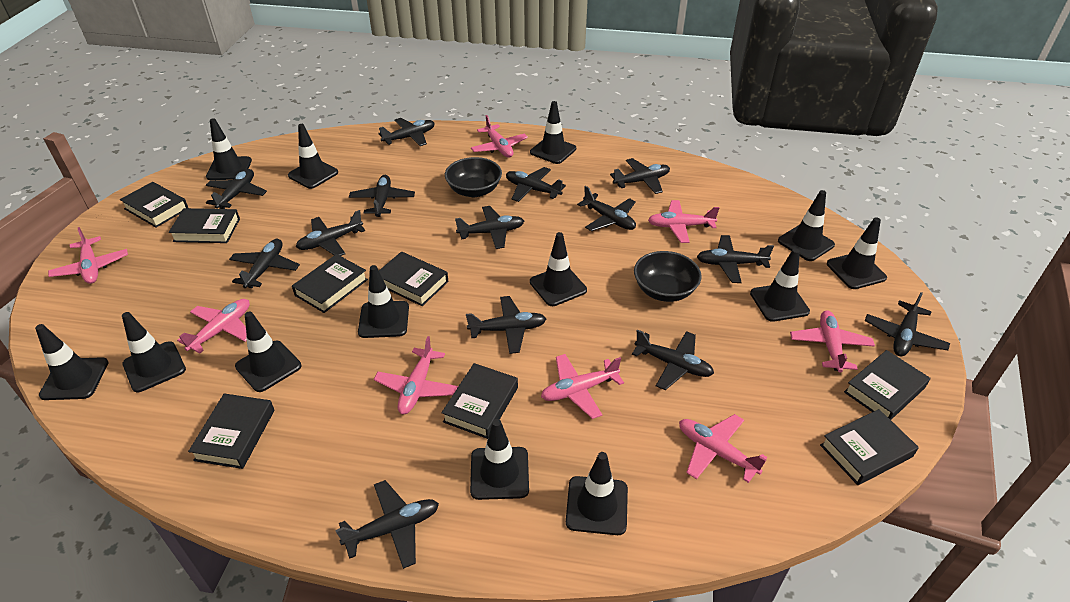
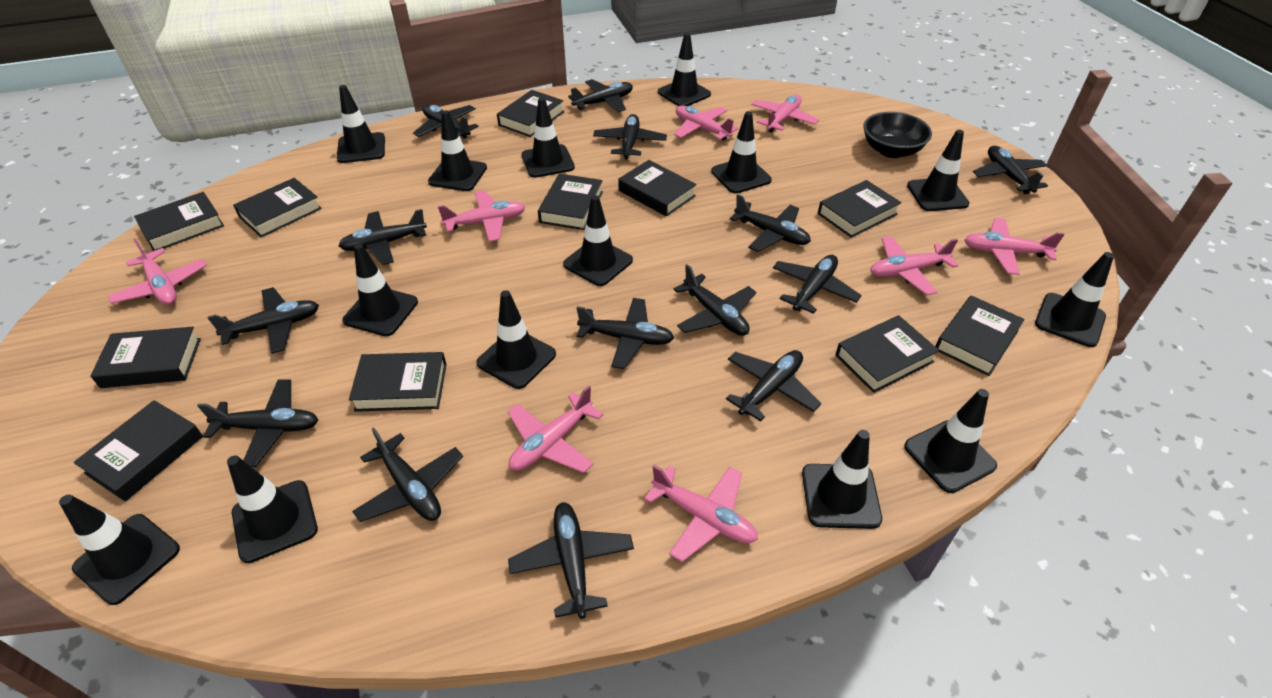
black book: [120,182,188,228] [169,208,240,243] [188,393,274,469] [292,254,368,313] [379,251,448,306] [441,363,518,439] [820,409,919,485] [844,350,930,420] = 8 -> [73,400,203,502] [90,327,201,388] [134,192,224,251] [233,178,322,237] [349,352,447,412] [497,90,564,137] [538,174,603,230] [618,160,697,216] [818,180,901,238] [836,315,939,393] [935,295,1025,376] = 11
black bowl: [445,157,502,197] [634,251,702,302] = 2 -> [863,112,932,158] = 1
black traffic cone: [35,324,109,400] [122,312,186,392] [206,118,252,180] [235,311,301,392] [288,124,338,189] [358,265,409,338] [470,419,529,500] [530,101,576,164] [530,232,587,306] [566,452,628,535] [750,248,810,322] [778,190,835,261] [827,217,887,289] = 13 -> [59,495,180,605] [227,455,318,563] [337,85,385,163] [342,243,418,336] [428,110,487,191] [477,290,556,389] [521,98,575,178] [563,195,633,286] [658,33,711,106] [711,111,772,194] [802,430,882,529] [904,389,997,493] [907,130,969,211] [1035,252,1114,347] = 14

